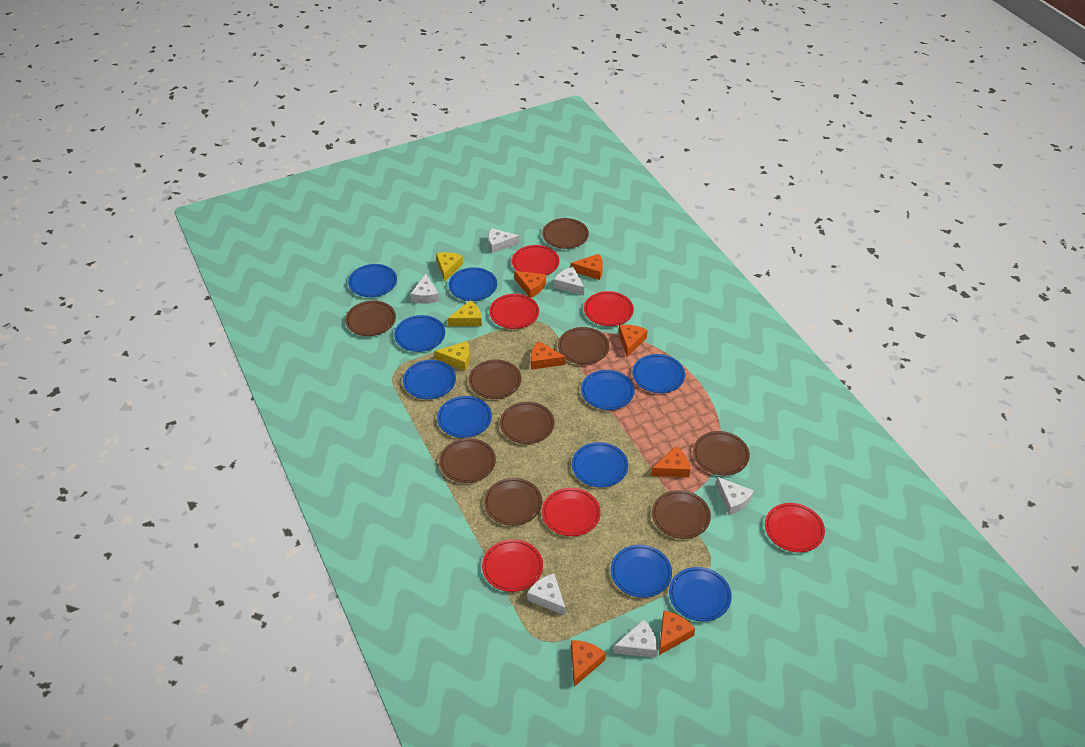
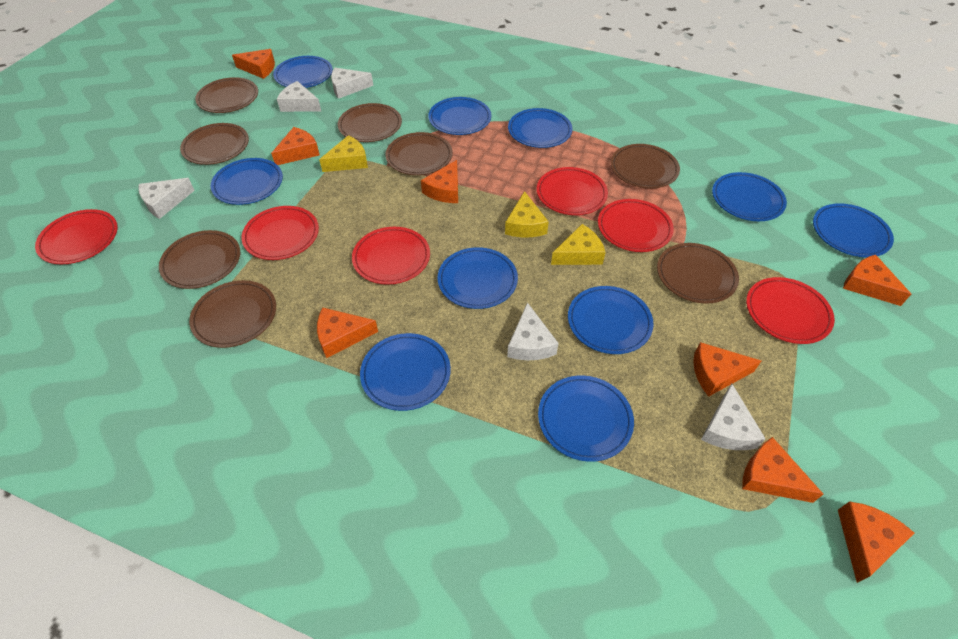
brown plate: [345,301,396,336] [439,438,496,483] [469,359,521,399] [484,478,542,526] [500,402,555,444] [542,218,589,249] [558,327,609,364] [652,490,711,539] [693,431,750,475] = 9 -> [159,230,240,289] [180,123,249,165] [189,280,276,348] [195,77,258,113] [338,103,402,142] [385,132,453,175] [610,144,680,188] [657,243,739,304] = 8
orange cheese: [514,271,546,298] [531,341,566,370] [570,254,603,280] [571,640,606,687] [619,325,648,357] [651,446,690,477] [659,611,695,655] = 7 -> [232,49,275,79] [271,127,320,165] [317,307,378,358] [421,160,458,203] [693,342,761,397] [742,437,824,503] [838,501,914,583] [843,255,911,306] = 8
white cheese: [411,274,439,304] [488,228,520,253] [527,573,566,615] [554,267,584,296] [613,619,657,658] [716,477,754,515] = 6 -> [138,178,195,219] [277,81,321,112] [331,68,373,99] [507,302,559,361] [701,384,766,450] = 5

